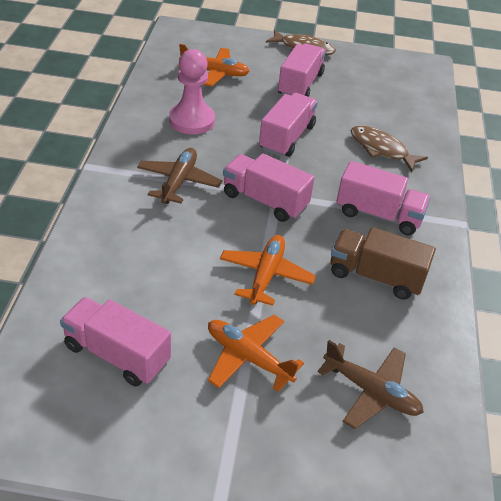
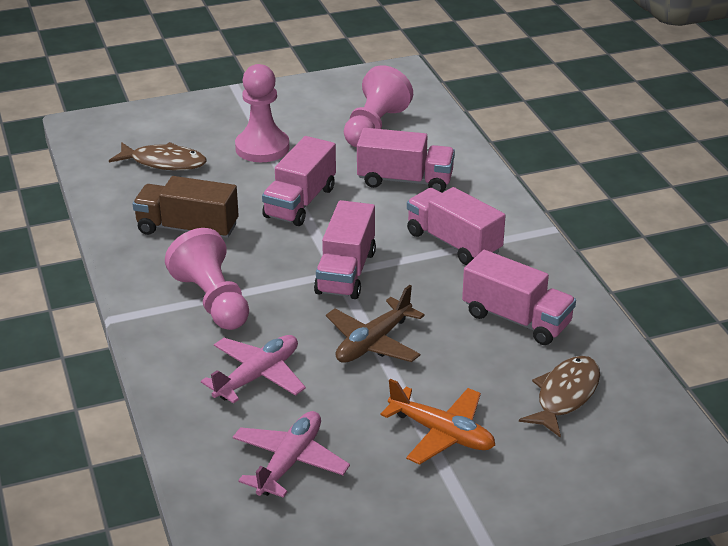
brown plane: [137,148,222,204] [318,340,424,429] = 2 -> [326,285,425,363] = 1
orange plane: [178,44,250,86] [208,315,304,392] [220,235,316,306] = 3 -> [381,379,495,465] = 1
pink pawn: [169,49,215,134] = 1 -> [165,228,249,330] [235,64,289,162] [344,65,413,147] = 3
pink plane: none = 0 -> [201,335,306,403] [233,411,350,498] = 2

